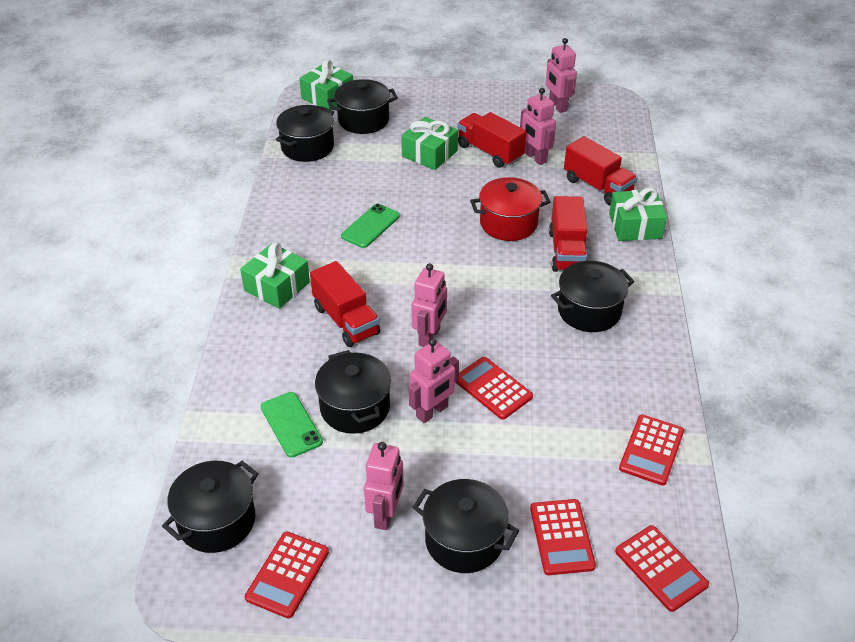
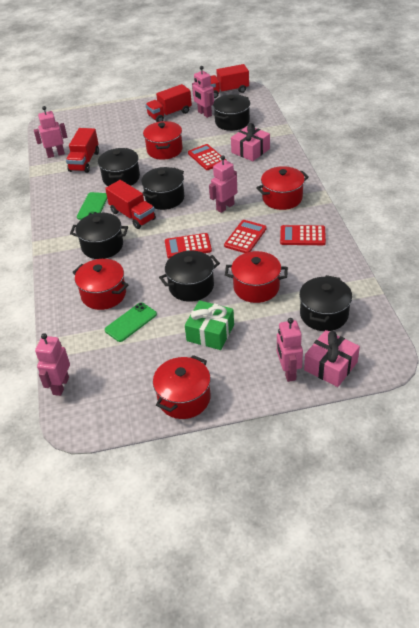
green gift: [240,243,310,309] [299,60,353,110] [401,117,458,170] [609,188,667,241] = 4 -> [185,300,234,350] = 1
pink gift: none = 0 -> [231,123,270,161] [304,330,360,387] = 2
red calculator: [245,532,329,619] [455,357,533,420] [530,499,596,575] [615,525,709,612] [619,414,684,486] = 5 -> [165,233,212,258] [188,144,227,170] [224,220,267,253] [280,225,326,245] = 4
red pot: [470,177,550,241] = 1 -> [72,259,128,310] [143,121,183,160] [153,355,211,419] [225,251,288,303] [256,166,309,210] = 5

